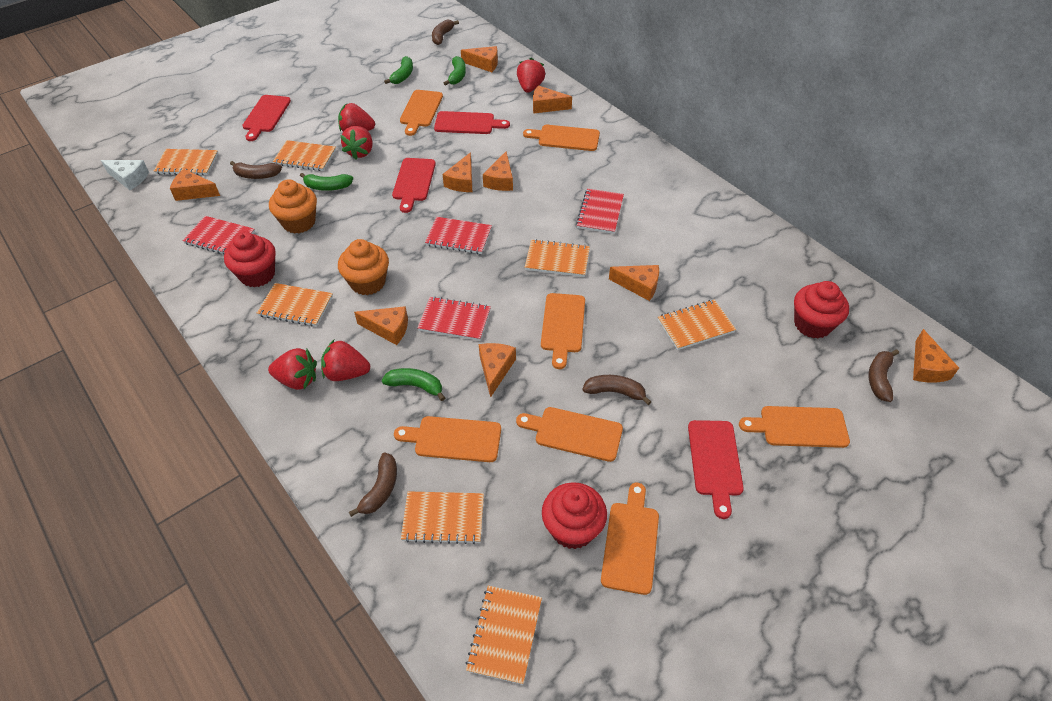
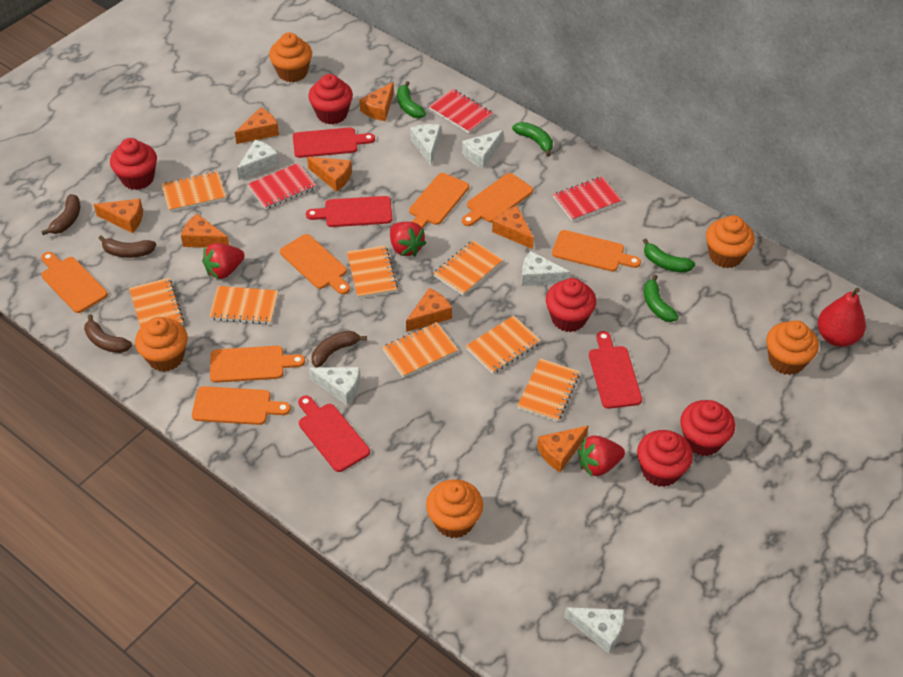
brown banana: [230,161,282,179] [349,453,397,517] [432,20,459,45] [583,375,651,405] [868,349,899,402] = 5 -> [41,194,80,235] [84,314,132,353] [98,236,156,258] [312,331,367,368] = 4
orange cheese: [170,169,220,201] [354,306,408,345] [442,152,472,192] [461,46,498,72] [479,343,516,398] [483,151,513,191] [533,85,572,113] [609,265,659,301] [913,329,959,383] = 9 -> [94,199,143,233] [181,213,229,248] [235,107,279,144] [307,157,352,192] [359,82,394,121] [406,288,452,332] [492,206,534,249] [537,425,589,472] = 8
orange cupcake: [269,179,317,234] [338,239,389,295] = 2 -> [135,317,188,372] [269,33,312,82] [426,479,483,538] [706,215,755,268] [766,320,819,375] = 5
orange notebook: [154,149,218,176] [257,283,333,327] [273,140,336,171] [401,491,484,544] [465,586,542,685] [525,239,590,277] [658,300,736,350] = 7 -> [129,278,184,328] [161,171,226,212] [209,286,278,324] [347,245,398,298] [382,322,458,378] [433,240,503,296] [466,315,541,374] [517,358,580,422] = 8
red cupcake: [224,232,276,287] [542,482,607,549] [794,281,849,338] = 3 -> [110,138,157,190] [308,74,353,124] [546,278,596,332] [637,430,693,487] [680,400,735,456] = 5
red notebook: [182,216,255,255] [417,296,491,341] [425,217,492,254] [576,188,624,234] = 4 -> [248,163,316,209] [429,89,493,133] [553,176,622,221] = 3
red pear: none = 0 -> [818,288,866,347] = 1
red strawberry: [268,348,317,390] [321,340,370,381] [338,103,375,132] [340,126,373,159] [517,58,545,93] = 5 -> [202,243,245,279] [390,222,426,257] [578,435,625,477] = 3
white cheese: [101,160,149,190] = 1 -> [237,140,279,180] [309,367,361,405] [410,124,441,165] [462,130,503,168] [521,251,570,286] [564,607,624,654] = 6

